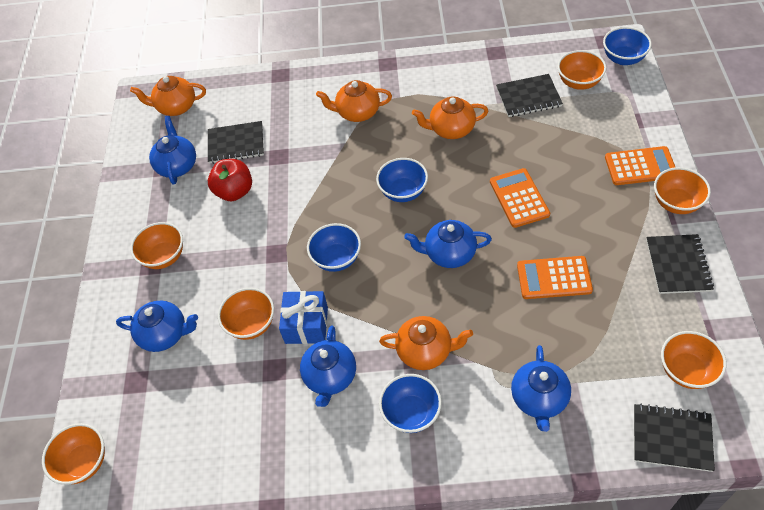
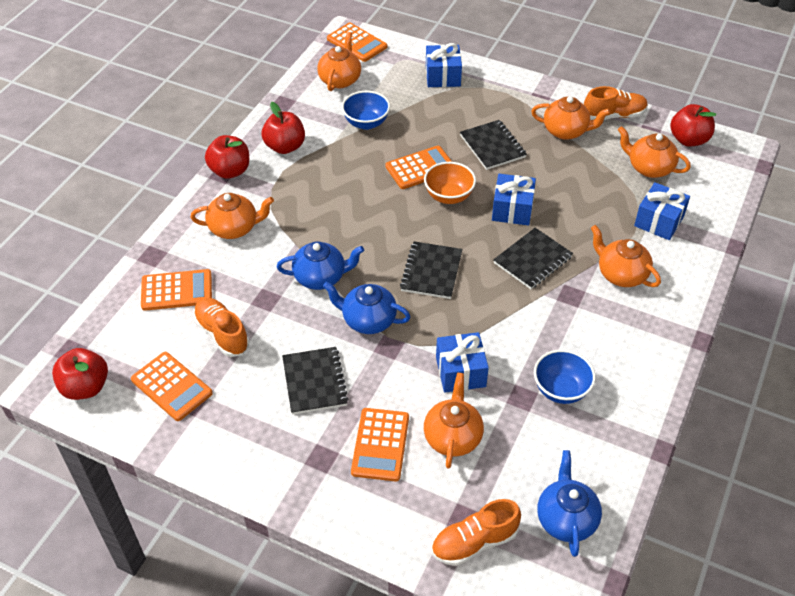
blue bowl: [307,223,361,272] [376,158,428,202] [379,374,442,433] [603,27,652,65] = 4 -> [342,91,390,130] [534,349,596,404] = 2
blue gift: [279,291,328,344] = 1 -> [426,43,462,87] [436,332,489,393] [492,174,536,226] [634,182,690,240] = 4
blue teapot: [116,300,198,352] [149,116,196,184] [300,325,356,407] [404,220,492,268] [511,345,571,432] = 5 -> [277,241,364,290] [323,282,410,334] [537,450,602,557] = 3
orange bowl: [42,423,105,485] [130,222,183,269] [218,288,274,340] [557,50,606,90] [654,167,711,214] [661,331,727,389] = 6 -> [424,162,476,204] = 1
orange calculator: [490,168,550,228] [517,256,593,299] [605,146,675,185] = 3 -> [131,352,213,421] [141,269,212,311] [327,23,387,62] [351,408,409,481] [386,146,452,189] = 5
orange shoe: none = 0 -> [193,298,249,357] [432,499,521,566] [584,86,648,120] = 3
orange teapot: [130,76,206,116] [316,80,392,122] [379,316,473,370] [412,96,488,139] = 4 -> [190,193,274,239] [317,32,361,91] [424,372,484,468] [531,96,610,140] [591,225,661,287] [618,126,691,178] = 6
red apple: [208,159,252,201] = 1 -> [52,348,108,400] [205,135,249,179] [262,102,305,154] [670,104,716,147] = 4

